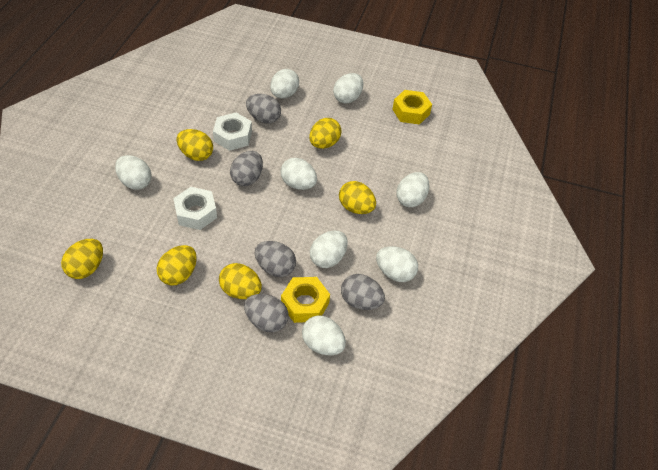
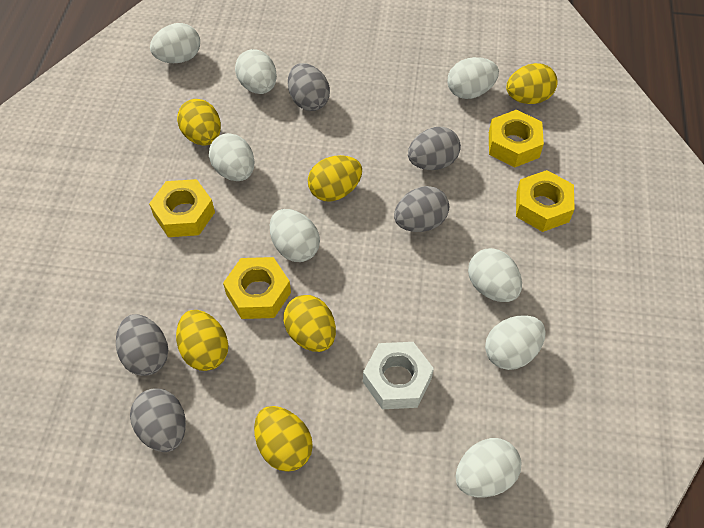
white nut: [173,187,217,230] [213,113,252,151] = 2 -> [363,342,434,409] = 1
yellow nut: [281,277,330,323] [392,90,432,125] = 2 -> [149,179,215,237] [223,257,291,319] [489,110,544,168] [516,170,575,232] = 4

